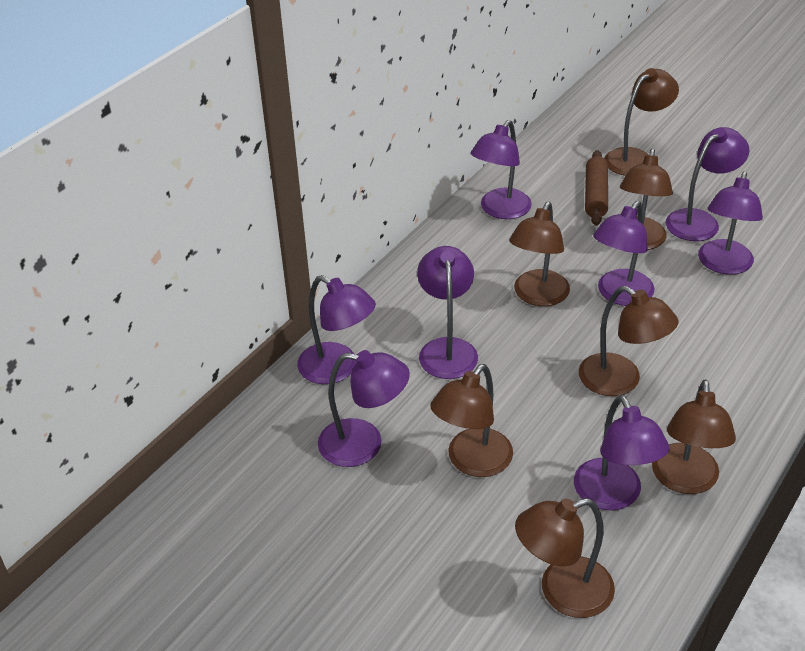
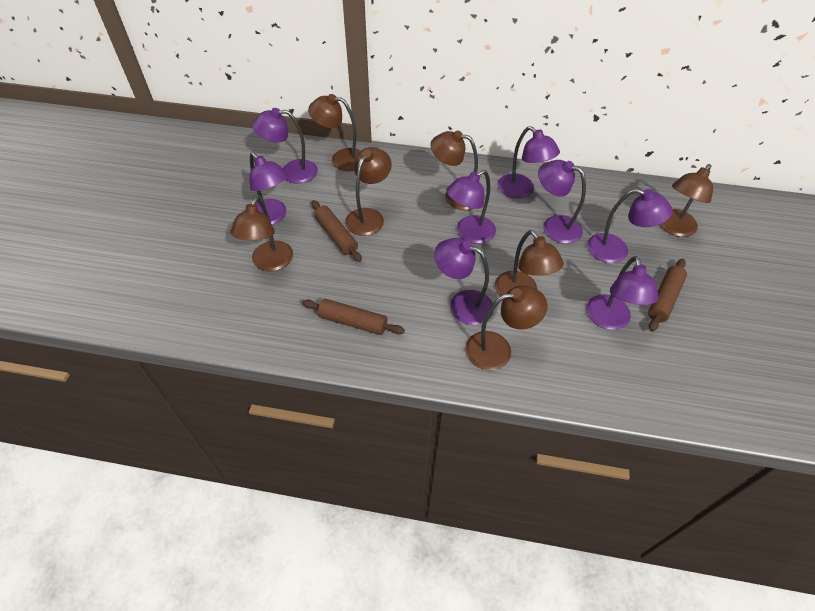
brown rolling pin: [585,150,608,226] = 1 -> [302,299,405,335] [311,200,362,262] [648,259,687,331] = 3

